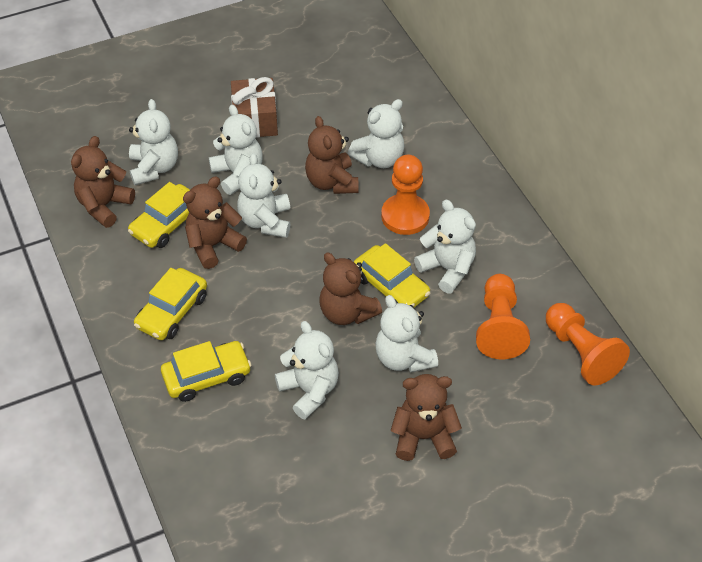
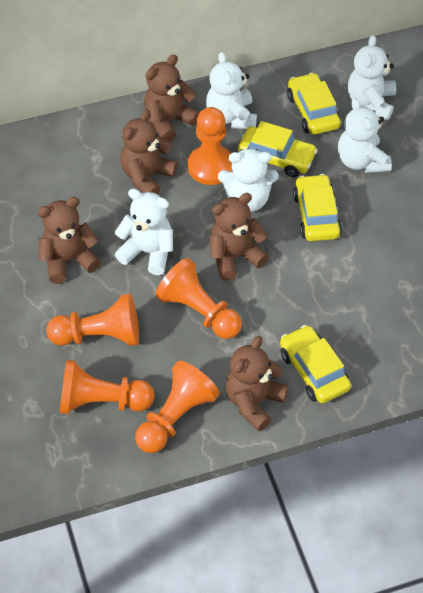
brown gift: [231,77,278,138] = 1 -> none = 0
orange pawn: [381,155,430,235] [476,274,530,360] [546,303,630,386] = 3 -> [46,293,139,346] [59,359,155,414] [135,361,220,453] [155,258,242,339] [188,107,233,185] = 5
white teddy bear: [129,99,178,185] [209,105,263,195] [237,153,290,238] [275,321,339,419] [348,99,404,168] [375,295,438,372] [414,200,476,294] = 7 -> [114,189,173,275] [206,52,257,129] [218,148,279,212] [338,98,392,173] [348,35,396,120] = 5

